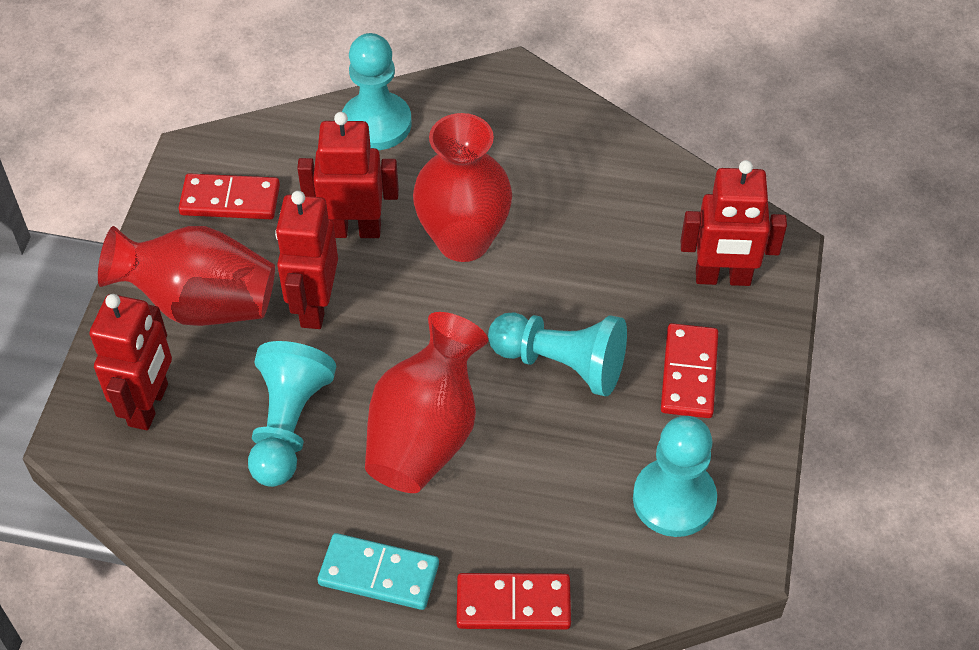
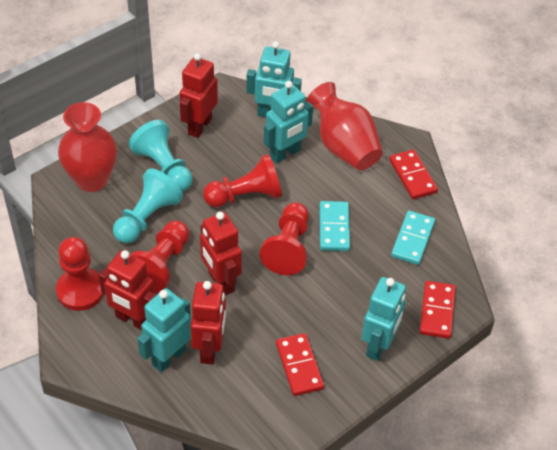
red pawn: none = 0 -> [56,237,104,311] [131,221,189,293] [203,154,282,207] [259,202,309,275] = 4
red vase: [98,226,275,326] [365,312,488,493] [413,113,512,262] = 3 -> [58,102,117,192] [306,82,383,171] = 2
turquoise domino: [318,533,439,610] = 1 -> [320,201,350,251] [391,211,435,265] = 2
turquoise pawn: [248,341,336,487] [342,33,412,150] [488,313,627,396] [633,416,717,537] = 4 -> [113,168,183,243] [129,120,193,192] = 2
turquoise robot: none = 0 -> [137,288,191,372] [246,41,302,117] [264,81,313,163] [361,277,406,361] = 4

